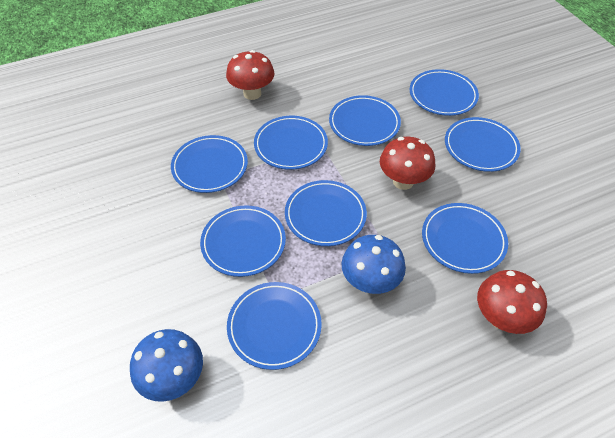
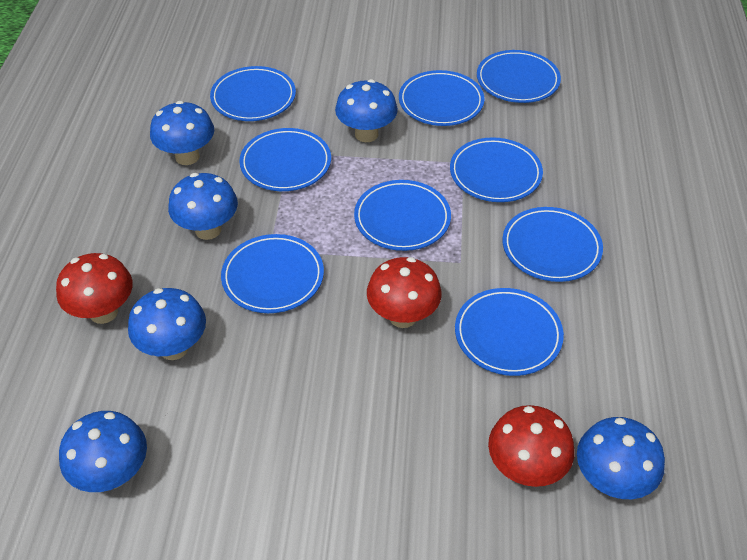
blue mushroom: [130,329,203,402] [342,235,406,294] = 2 -> [59,411,147,492] [128,288,206,360] [150,101,214,165] [168,173,238,240] [335,79,398,142] [577,417,665,499] = 6

